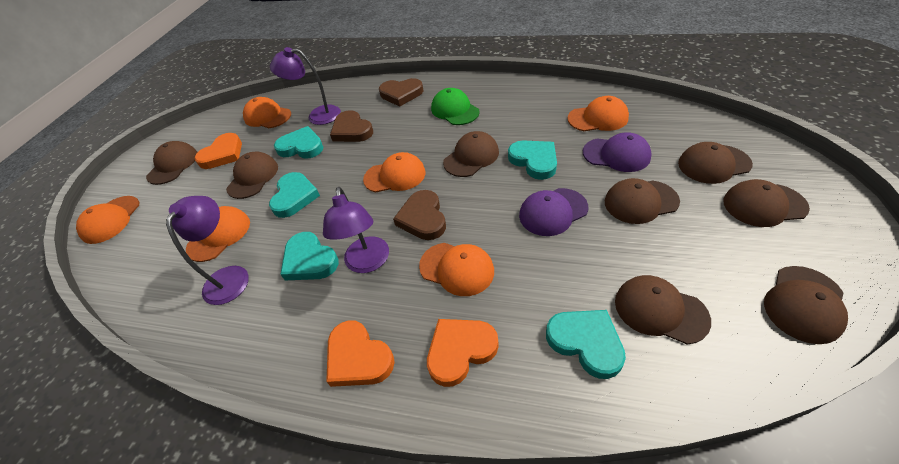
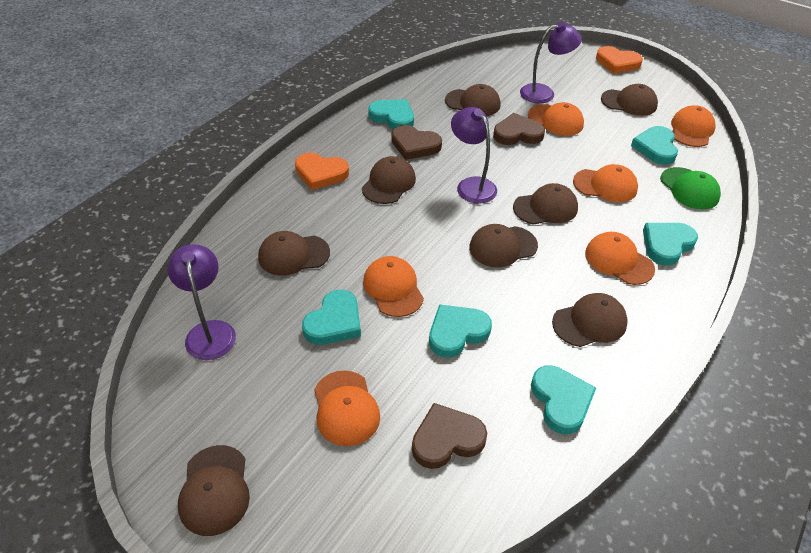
orange heart: [195,133,242,169] [326,320,395,387] [427,319,499,387] = 3 -> [295,153,349,190] [596,46,643,74] = 2
purple cap: [519,188,588,236] [583,132,652,172] = 2 -> none = 0
turquoise heart: [269,172,320,218] [274,126,323,159] [280,232,339,280] [508,140,557,180] [546,310,626,379] = 5 -> [302,290,361,345] [368,99,414,129] [429,304,492,358] [531,365,596,434] [631,126,678,165] [643,223,698,266] = 6

